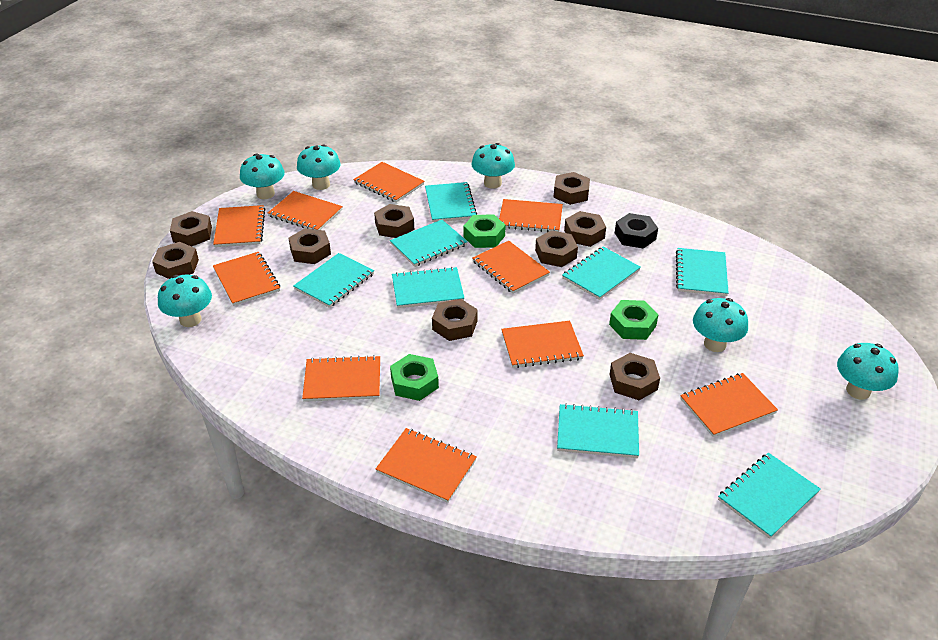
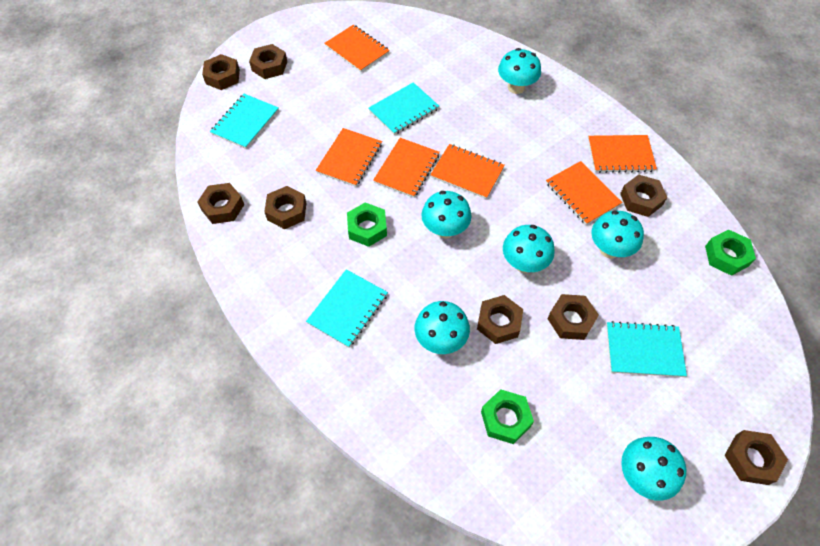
black nut: [615,213,658,249] = 1 -> none = 0
brown nut: [152,242,199,279] [170,211,212,247] [289,228,331,264] [374,204,414,238] [432,299,478,341] [535,230,578,267] [553,172,590,205] [564,211,606,247] [609,353,660,400] = 9 -> [197,183,244,224] [202,54,240,90] [249,44,287,79] [264,186,306,229] [477,295,523,344] [547,294,599,340] [620,175,667,217] [724,430,788,485] = 8
orange notebook: [213,205,265,247] [213,252,280,306] [268,191,343,230] [302,355,380,402] [353,162,424,203] [376,428,477,503] [472,241,550,293] [499,199,563,232] [501,321,584,368] [680,373,778,437] = 10 -> [316,128,382,187] [324,25,390,72] [373,138,440,198] [430,144,505,199] [546,161,623,225] [588,135,657,173] = 6
turquoise notebook: [294,253,374,308] [390,220,468,267] [392,267,464,308] [425,182,477,222] [557,403,639,458] [562,247,641,300] [676,248,729,296] [718,453,821,539] = 8 -> [210,94,279,149] [306,269,388,348] [369,82,439,135] [606,321,687,377] = 4

